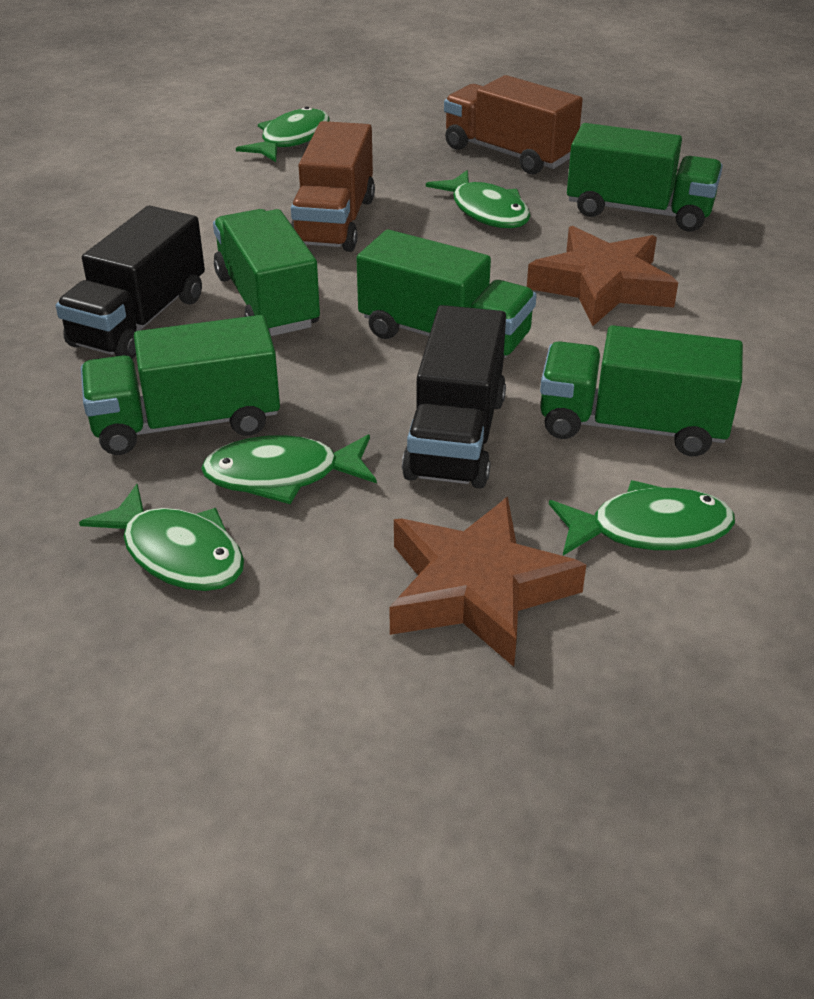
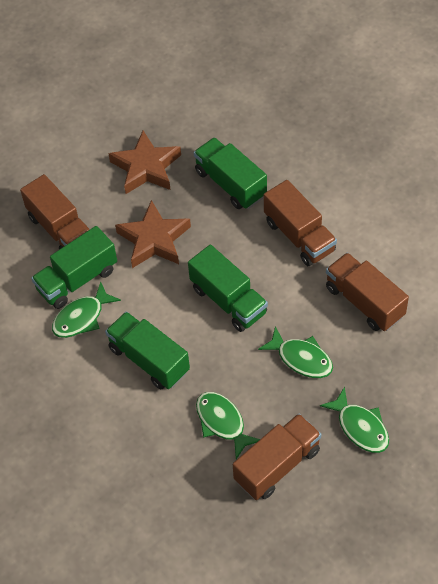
black truck: [56,206,205,359] [402,305,506,489] = 2 -> none = 0
brown truck: [291,121,375,252] [444,75,583,174] = 2 -> [20,174,90,250] [233,413,321,500] [264,180,337,266] [326,253,409,331] = 4
green fish: [79,484,244,591] [201,435,377,504] [236,106,330,162] [426,170,530,228] [549,480,735,555] = 5 -> [52,281,121,338] [196,392,260,459] [258,326,333,378] [320,387,389,453] = 4
green truck: [81,315,280,455] [213,209,320,336] [357,229,537,360] [540,325,743,456] [567,123,723,232] = 5 -> [31,226,117,309] [105,312,190,389] [188,245,268,332] [194,137,267,209] = 4

